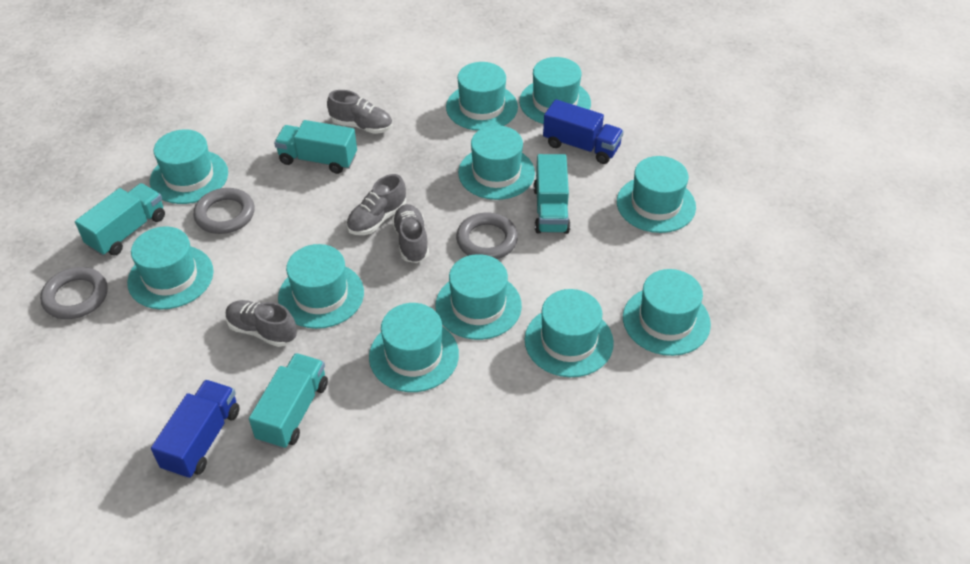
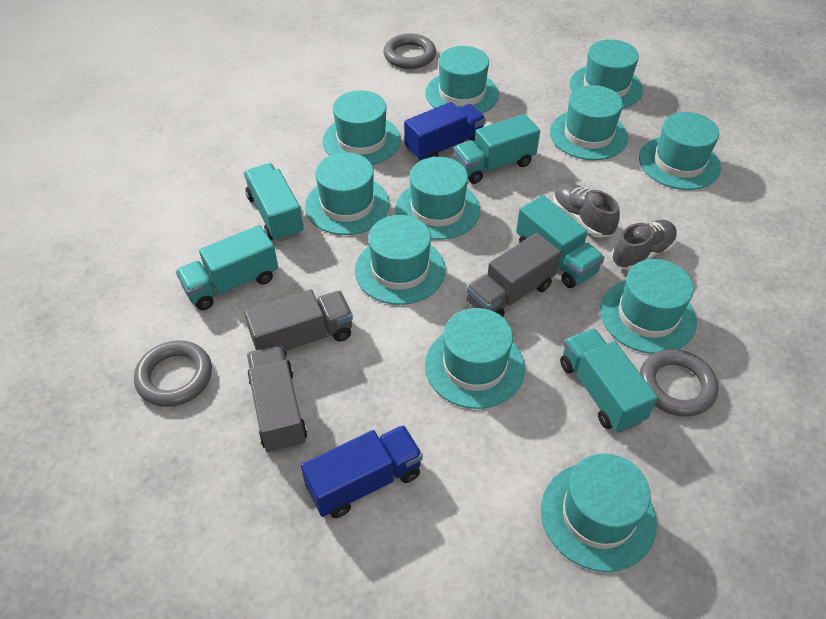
grey shoe: [226,300,297,347] [327,90,393,134] [347,174,406,235] [392,204,429,263] = 4 -> [553,183,620,238] [611,220,677,270] = 2
grey truck: none = 0 -> [244,289,353,357] [247,345,307,453] [466,233,561,317] = 3
turquoise truck: [75,183,165,256] [249,353,328,449] [274,120,357,174] [534,154,570,234] = 4 -> [176,225,278,310] [244,163,303,242] [453,114,540,184] [516,195,604,288] [560,328,658,433] = 5

